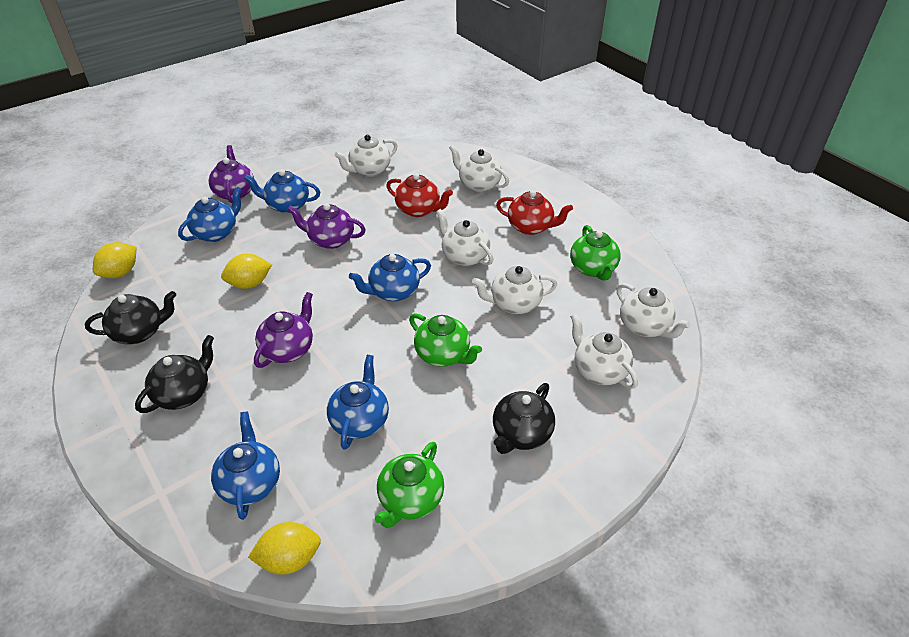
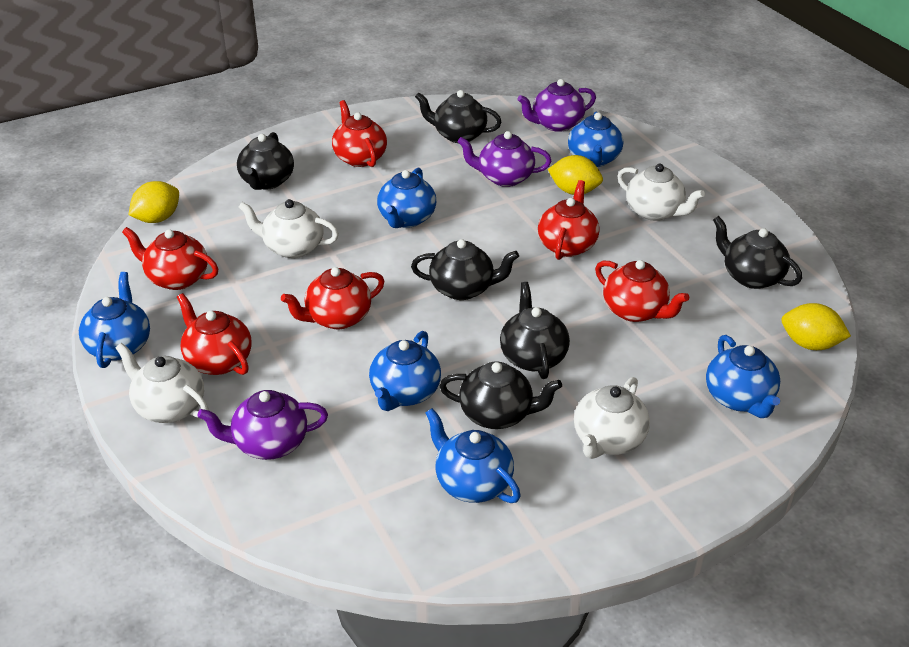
black teapot: [85,291,176,344] [135,335,214,413] [493,383,555,454] = 3 -> [237,132,294,190] [411,239,519,300] [415,90,501,143] [440,362,562,429] [500,282,570,379] [713,216,802,289] = 6
blue teapot: [178,187,242,242] [211,412,280,520] [244,169,320,213] [327,355,389,450] [349,254,431,301] = 5 -> [79,272,150,368] [369,331,441,411] [377,168,436,228] [425,408,521,503] [568,111,623,167] [706,335,780,418] = 6
green teapot: [375,442,444,528] [409,313,482,367] [570,225,621,281] = 3 -> none = 0
red teapot: [386,173,453,217] [496,190,573,235] = 2 -> [122,227,218,290] [177,293,252,375] [281,267,385,329] [332,100,387,167] [538,180,599,260] [595,260,689,322] = 6
white teapot: [335,135,398,177] [436,209,493,266] [449,145,509,192] [472,266,557,314] [570,313,638,389] [617,283,691,338] = 6 -> [115,343,209,423] [239,199,339,258] [574,377,650,459] [617,164,705,221] = 4

